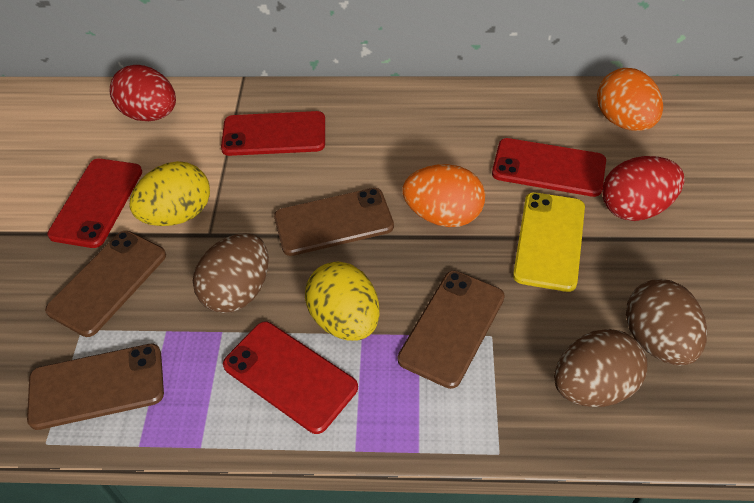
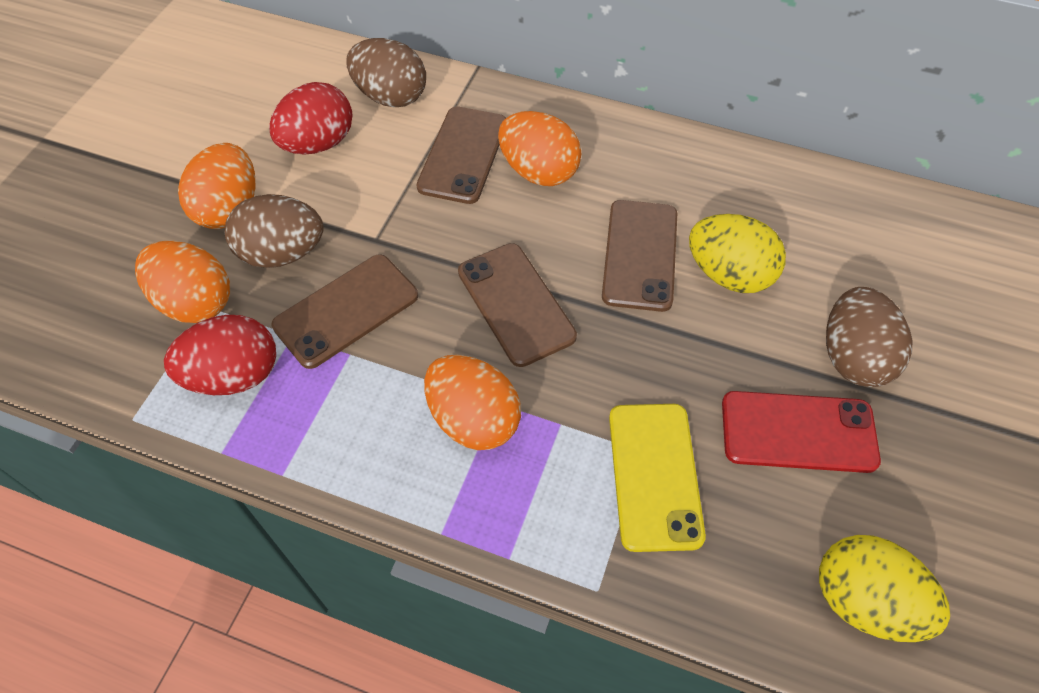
orange egg: [403,164,485,227] [597,68,663,131] = 2 -> [135,241,230,323] [178,143,256,229] [424,355,521,450] [498,111,581,186] = 4
red phone: [47,159,142,248] [221,111,325,156] [223,322,358,434] [492,138,606,197] = 4 -> [722,391,881,473] = 1

